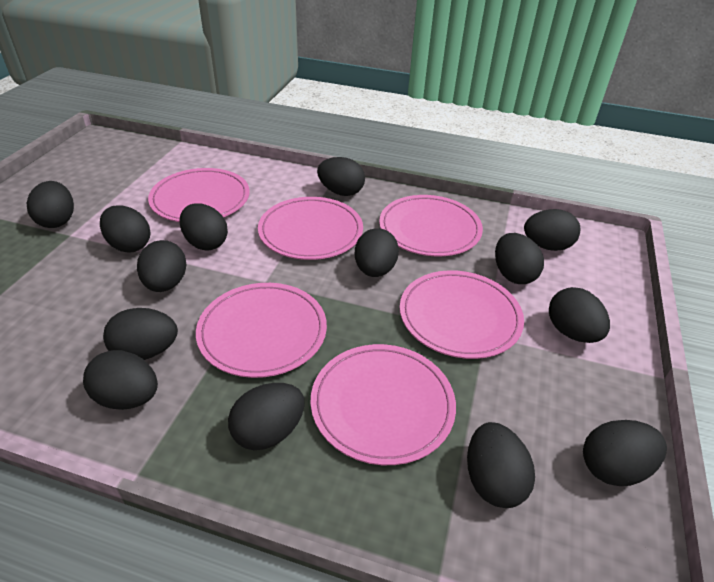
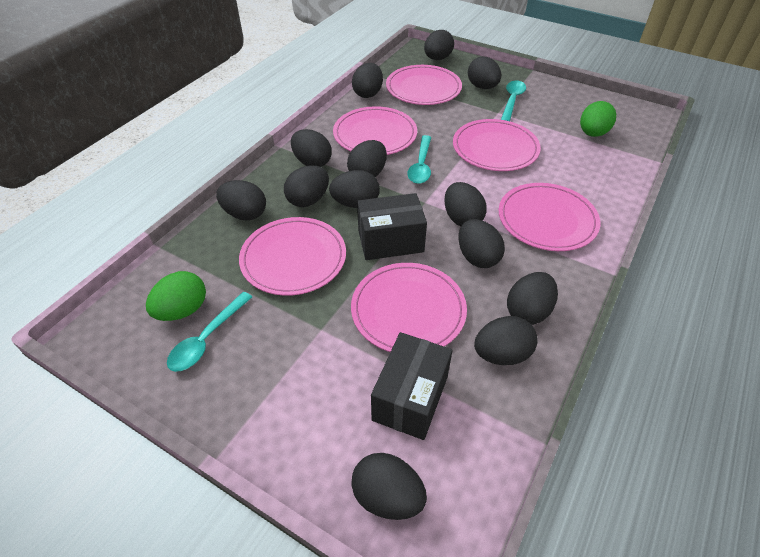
black box: none = 0 -> [357,193,427,260] [371,332,452,440] = 2
black egg: [27,181,74,228] [83,350,158,410] [100,205,150,253] [103,308,178,360] [137,240,187,292] [180,203,228,250] [228,383,304,450] [317,157,365,196] [355,228,399,277] [467,422,535,508] [495,233,544,284] [524,209,580,251] [549,287,610,343] [583,420,667,486] = 14 -> [216,180,266,220] [284,165,329,207] [291,129,332,167] [329,170,380,208] [347,140,387,177] [351,453,427,520] [352,63,383,98] [424,30,454,60] [444,182,487,226] [458,219,505,268] [468,56,501,89] [474,316,538,365] [507,272,558,325] = 13
green egg: none = 0 -> [146,271,206,321] [580,101,616,137] = 2
turquoise spoon: none = 0 -> [167,292,252,372] [407,135,432,184] [501,80,526,121] = 3

